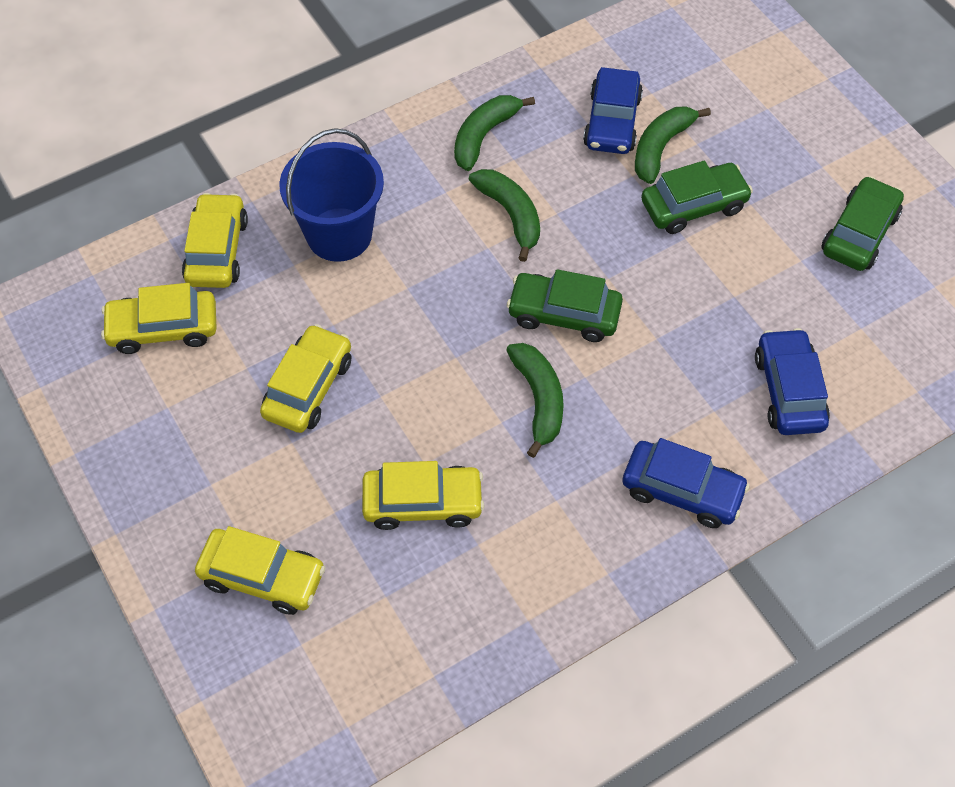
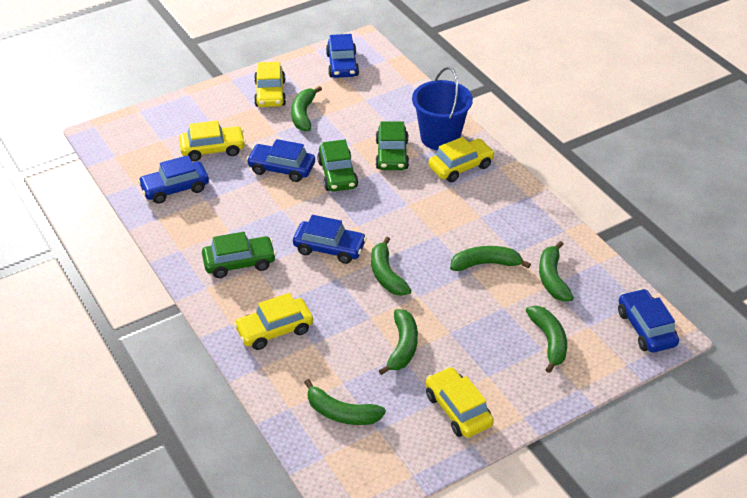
blue car: [583,67,643,154] [622,438,750,528] [755,328,830,435] = 3 -> [138,155,209,204] [246,139,315,182] [293,215,367,264] [326,34,359,78] [618,289,679,353] = 5
green banana: [454,95,535,171] [469,169,540,262] [506,343,564,458] [635,106,711,184] = 4 -> [291,86,322,132] [304,379,386,425] [371,237,411,296] [379,309,418,375] [450,246,531,271] [526,306,567,373] [539,241,574,301] = 7

